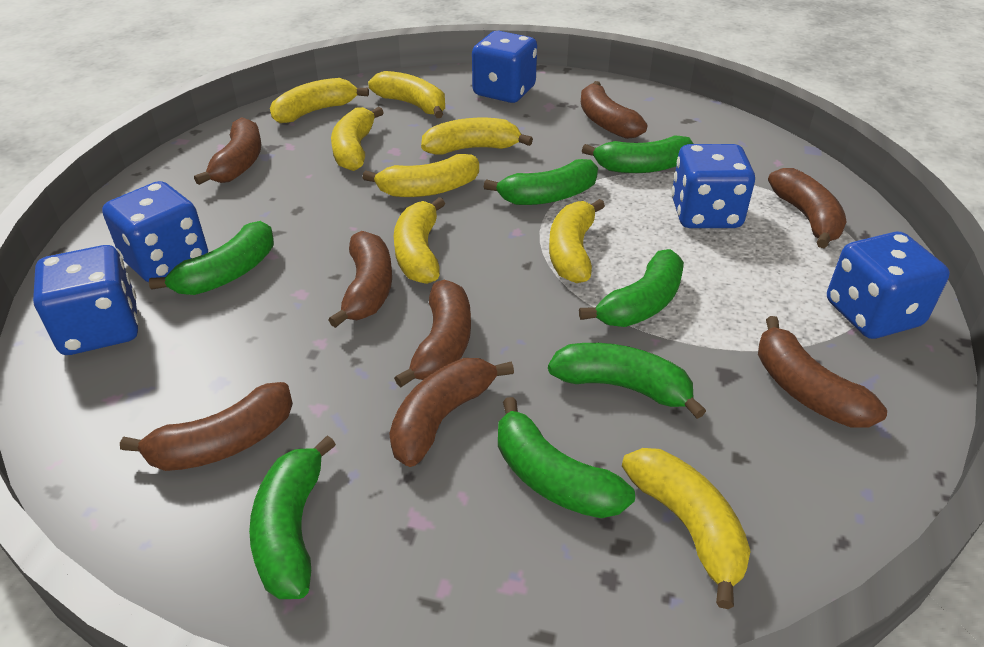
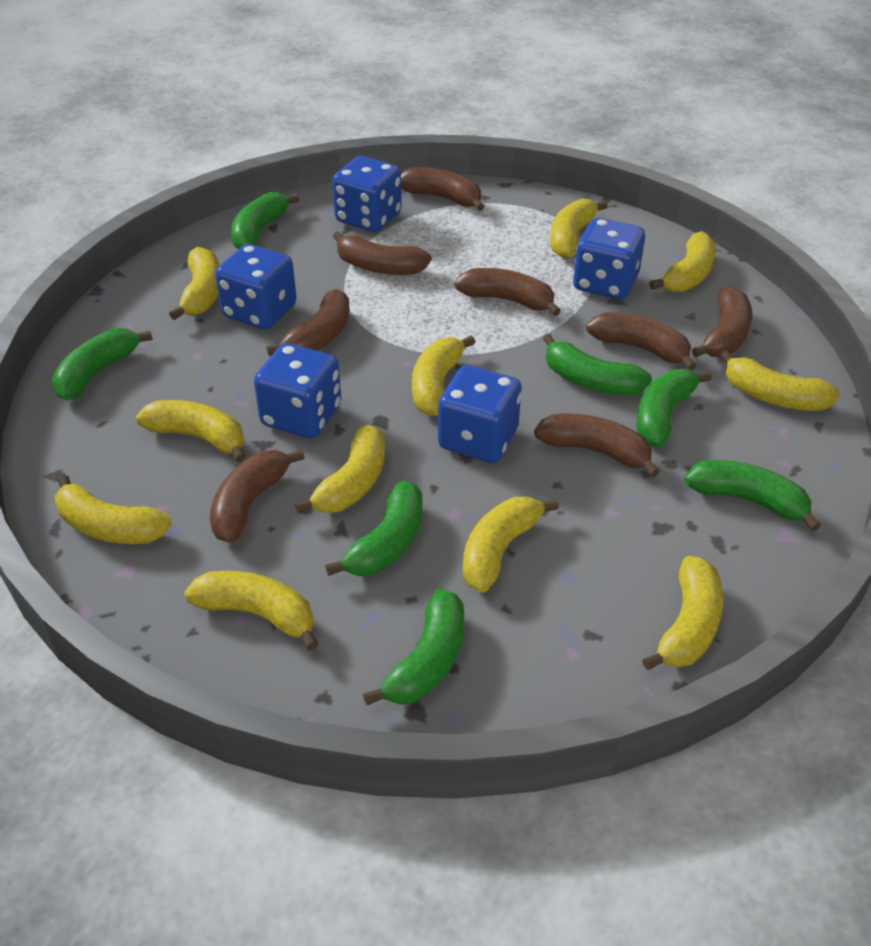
yellow banana: [270,78,369,123] [331,107,384,171] [362,154,479,197] [368,71,445,118] [394,197,445,284] [421,118,533,155] [549,199,605,283] [622,448,751,609] = 8 -> [55,474,172,544] [136,400,246,463] [169,247,220,320] [184,571,318,651] [295,425,385,514] [412,335,476,416] [462,497,559,592] [550,198,608,259] [642,556,723,670] [649,231,716,292] [720,350,840,411] = 11

